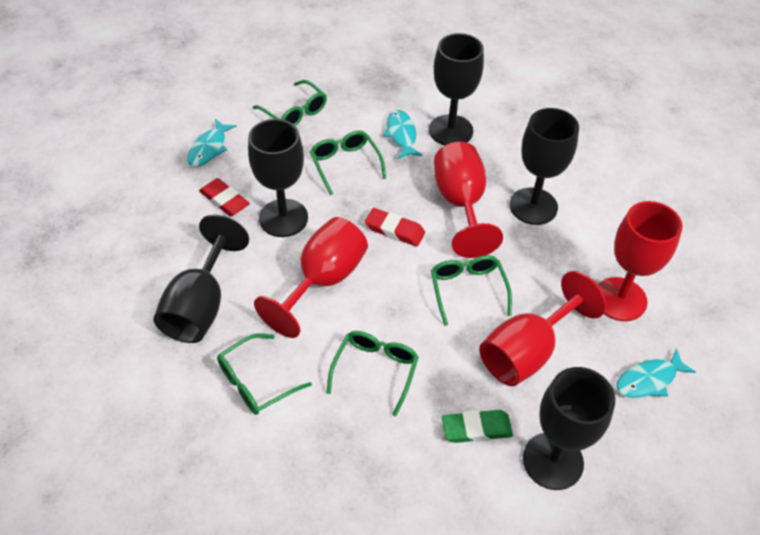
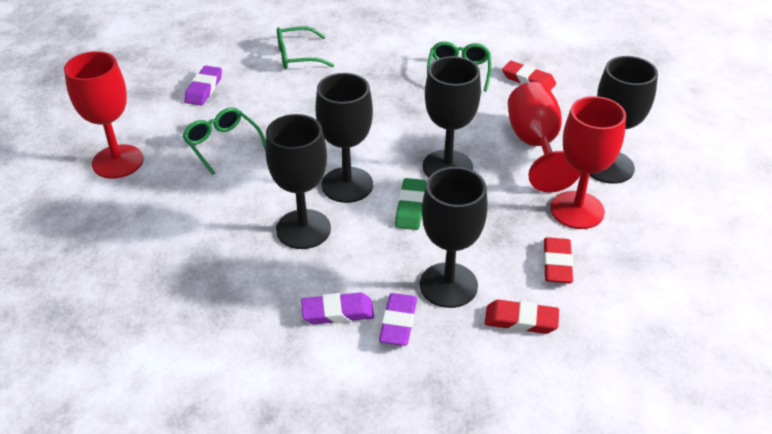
green glasses: [217,333,312,415] [253,80,327,126] [310,131,386,196] [326,331,419,416] [431,255,512,326] = 5 -> [183,107,266,175] [277,26,334,69] [427,42,492,91] = 3
purple eraser: none = 0 -> [184,66,222,105] [301,292,374,324] [379,293,417,346] = 3
red eraser: [199,178,250,217] [365,208,425,247] = 2 -> [485,300,559,334] [502,61,556,91] [543,237,573,283] = 3
red goblet: [254,217,368,338] [434,142,503,258] [479,271,606,386] [598,201,683,321] = 4 -> [64,51,143,178] [508,82,581,193] [550,96,626,229] = 3
turquoise fish: [187,119,237,167] [383,110,422,159] [616,348,696,398] = 3 -> none = 0

